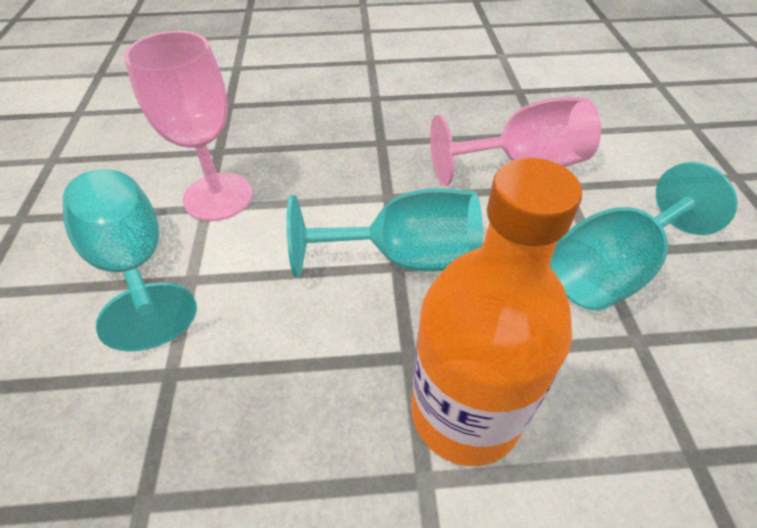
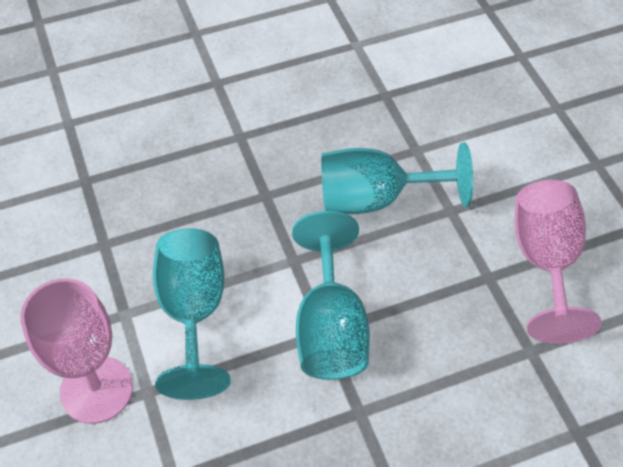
orange bottle: [411,158,582,466] = 1 -> none = 0

